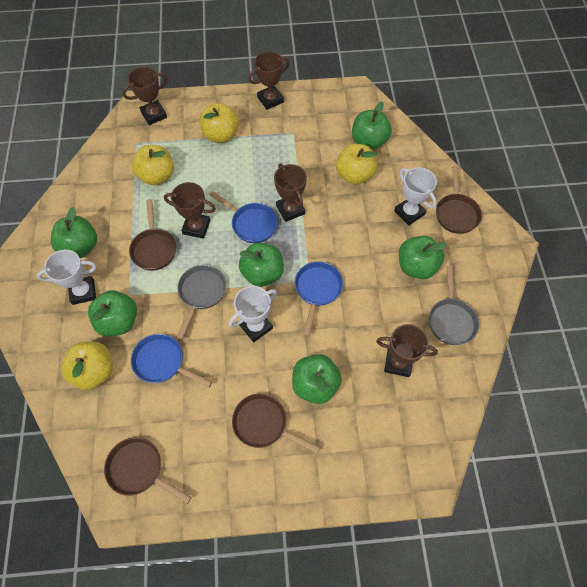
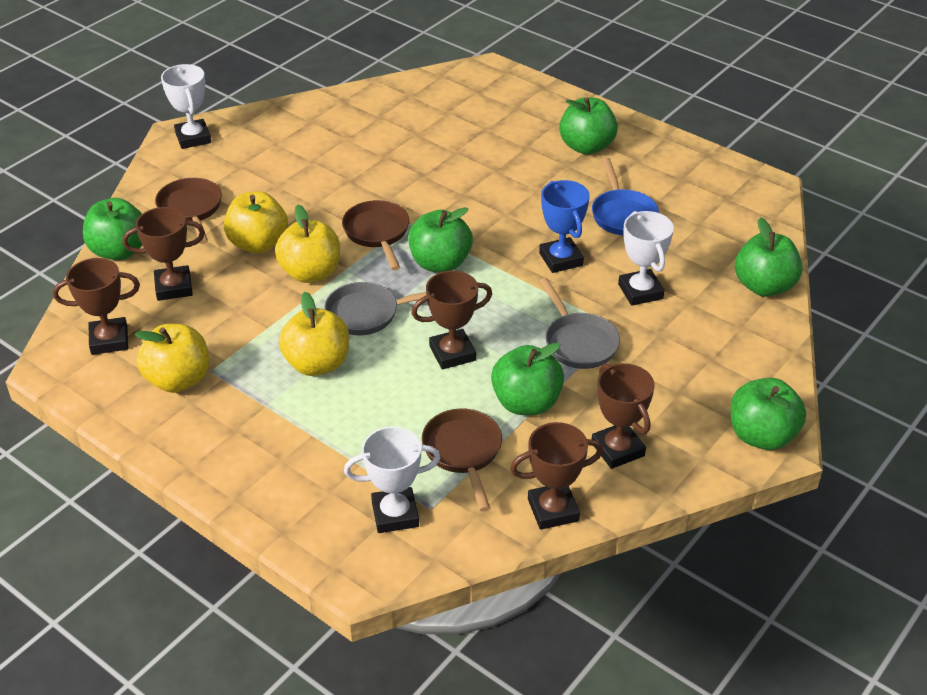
blue pan: [131,334,212,388] [210,191,278,243] [295,261,343,336] = 3 -> [592,157,659,235] = 1
blue trophy: none = 0 -> [539,180,590,273] = 1
brown pan: [104,437,192,504] [129,199,176,271] [232,394,320,454] [436,166,482,234] = 4 -> [155,178,222,244] [342,200,409,270] [422,408,502,512] = 3

